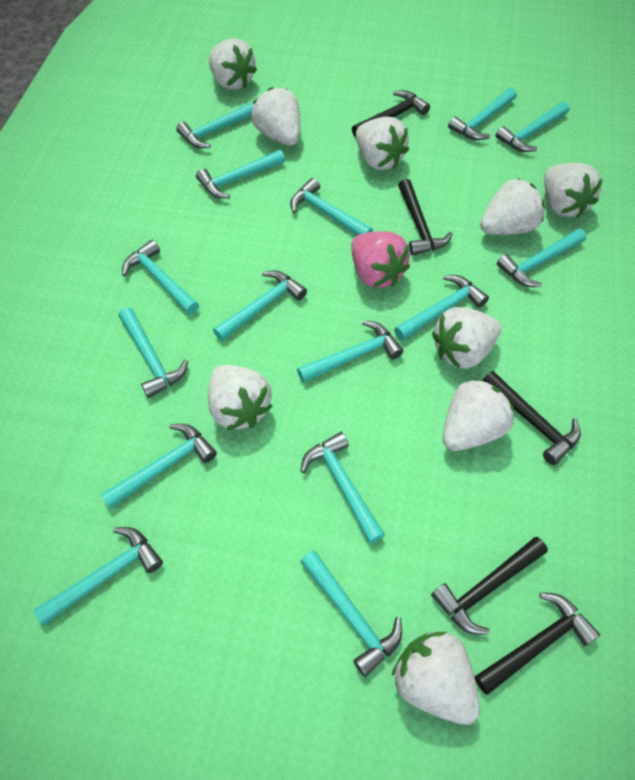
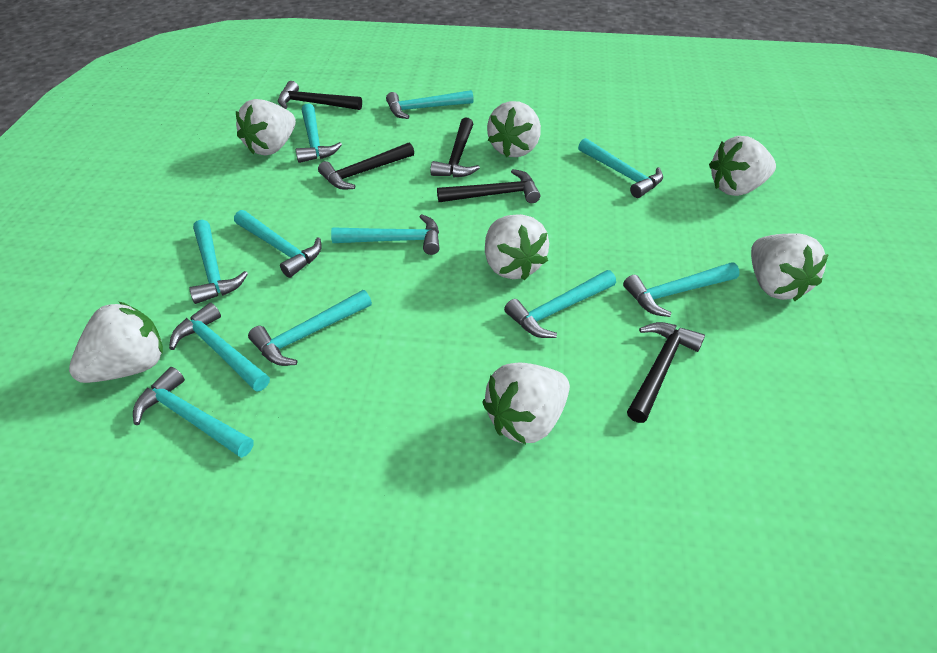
pink strawberry: [351,231,410,288] = 1 -> none = 0
turquoise hammer: [33,527,163,626] [101,424,217,509] [119,307,188,398] [122,240,199,315] [176,102,254,148] [196,150,285,199] [213,270,307,341] [290,178,373,235] [297,320,404,383] [300,432,385,544] [300,550,402,677] [394,275,489,341] [448,88,517,140] [496,101,569,152] [497,229,586,287] = 15 -> [133,367,254,458] [169,303,270,392] [189,220,248,304] [234,210,322,278] [248,290,372,366] [296,103,342,163] [331,214,439,255] [386,90,474,119] [504,270,616,338] [578,138,663,198] [623,262,740,317] = 11
white strawberry: [208,365,272,430] [209,38,257,90] [251,87,300,146] [356,117,409,170] [392,631,480,725] [432,307,501,369] [443,378,514,451] [480,178,545,235] [544,163,603,218] = 9 -> [69,302,163,383] [236,99,296,156] [482,362,570,444] [485,214,549,280] [487,101,541,157] [709,136,776,196] [751,233,829,301] = 7

